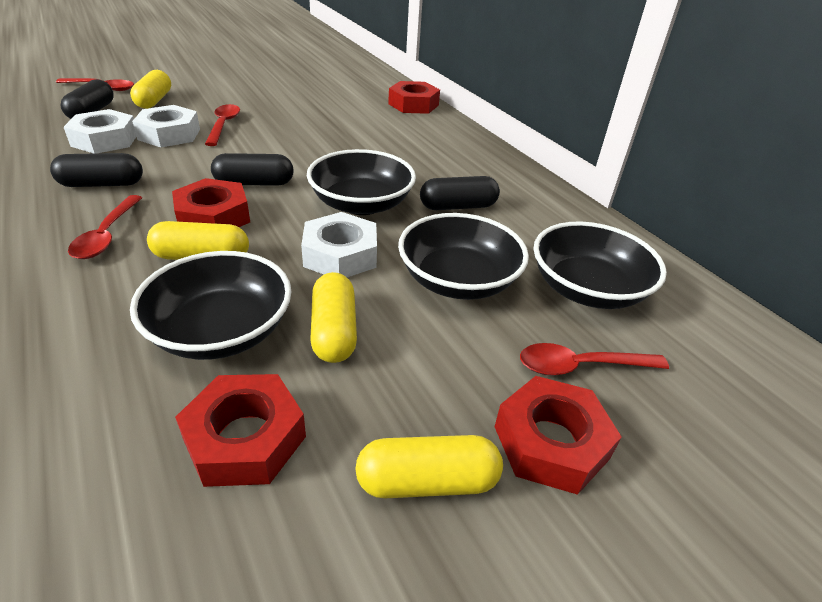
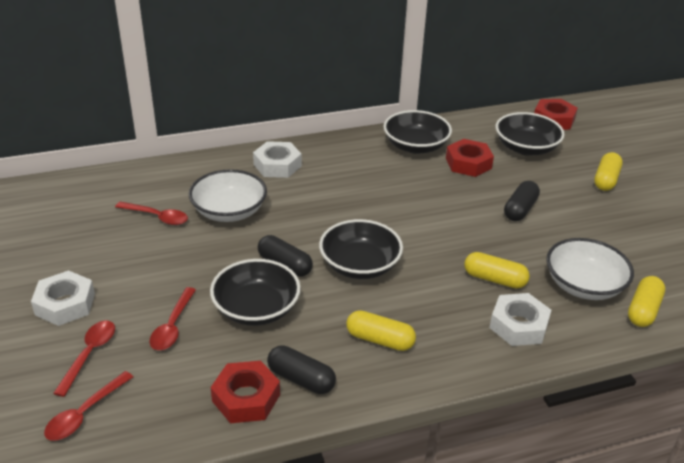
black capsule: [50,153,143,187] [60,79,114,119] [211,153,294,185] [420,176,500,210] = 4 -> [258,235,313,277] [267,345,336,394] [504,181,540,221] = 3
red nut: [172,178,250,227] [175,374,306,487] [388,81,440,114] [495,376,622,495] = 4 -> [211,361,280,423] [446,139,494,177] [534,99,578,130] = 3
white bowl: none = 0 -> [189,169,267,222] [546,238,634,300] = 2

